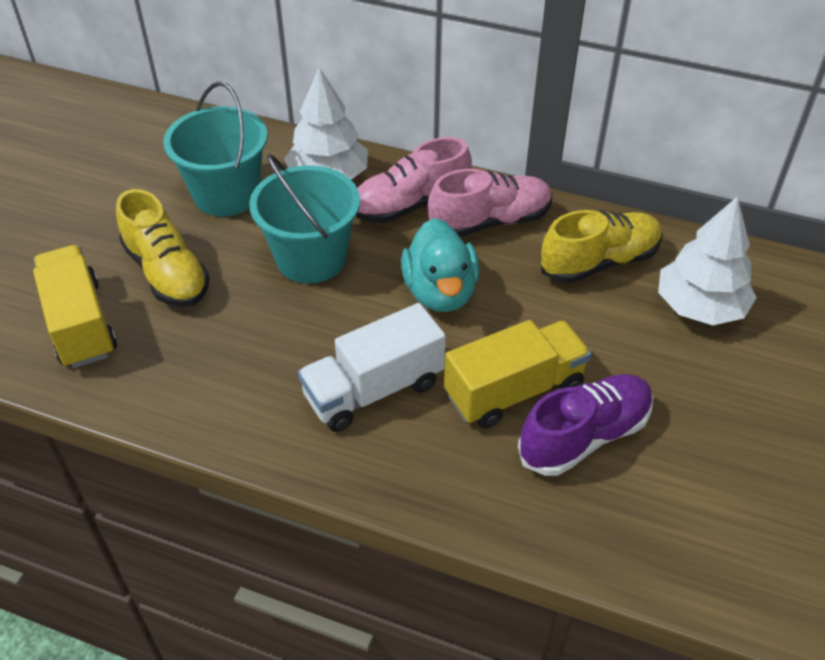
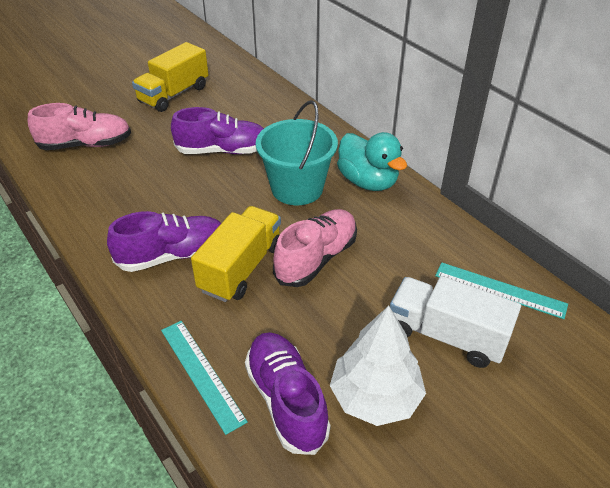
purple shoe: [518,374,653,476] = 1 -> [107,211,221,272] [171,107,264,154] [245,332,331,455] = 3
turquoise bucket: [163,82,268,216] [249,154,360,283] = 2 -> [256,100,338,205] = 1
turquoise ruler: none = 0 -> [161,321,248,435] [435,262,568,319] = 2
white tree: [284,67,368,180] [658,196,757,325] = 2 -> [330,306,426,426] = 1
yellow shoe: [116,189,210,307] [540,210,663,284] = 2 -> none = 0

